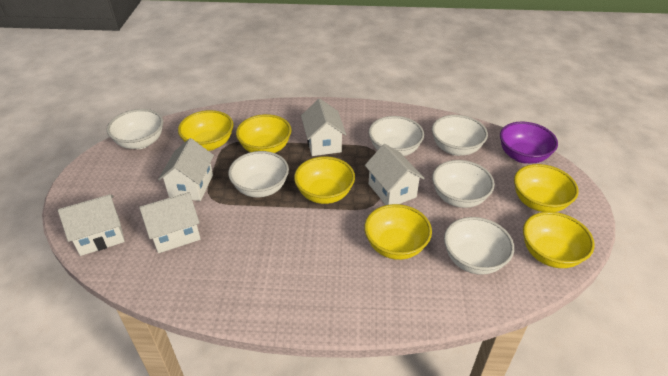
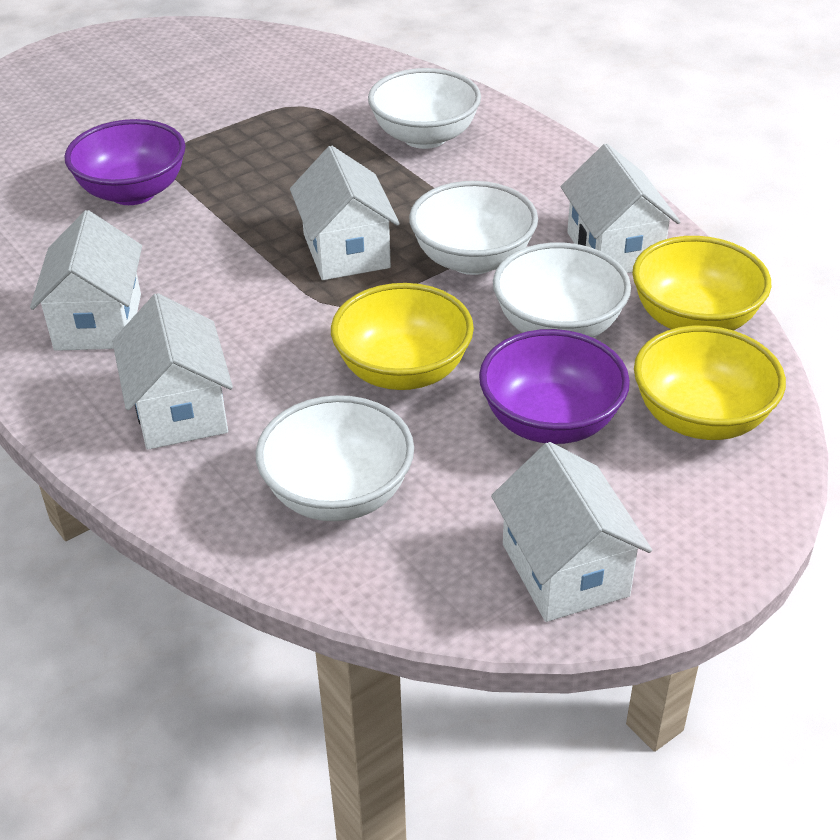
purple bowl: [500,122,558,164] = 1 -> [64,119,186,205] [479,329,630,444] = 2
white bowl: [107,109,163,149] [228,151,289,197] [369,116,424,156] [432,115,488,156] [432,160,495,208] [444,217,514,275] = 6 -> [256,395,414,521] [368,68,481,149] [409,181,538,275] [493,242,631,338] = 4
yellow bowl: [178,110,233,151] [236,114,292,153] [294,156,355,204] [364,204,432,260] [514,164,578,212] [523,212,595,268] = 6 -> [331,283,474,390] [632,236,771,331] [634,326,786,440] = 3

